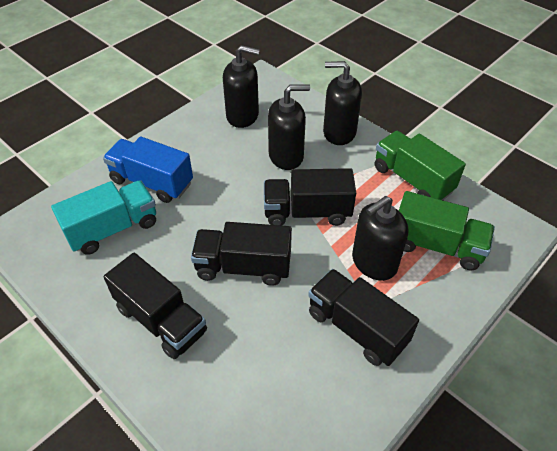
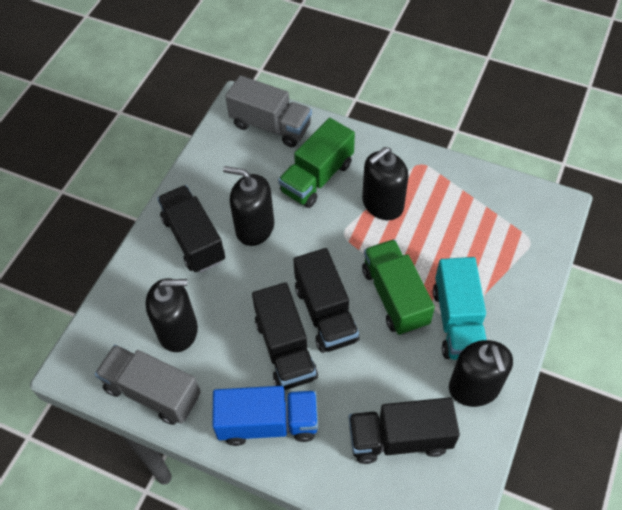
grey truck: none = 0 -> [95,345,201,425] [226,75,312,147] = 2

